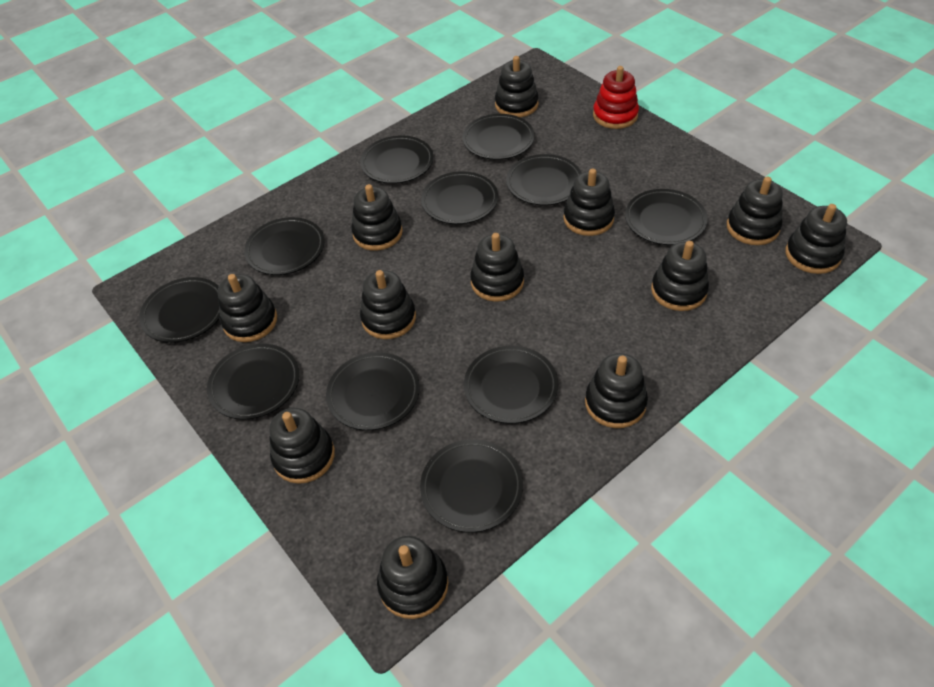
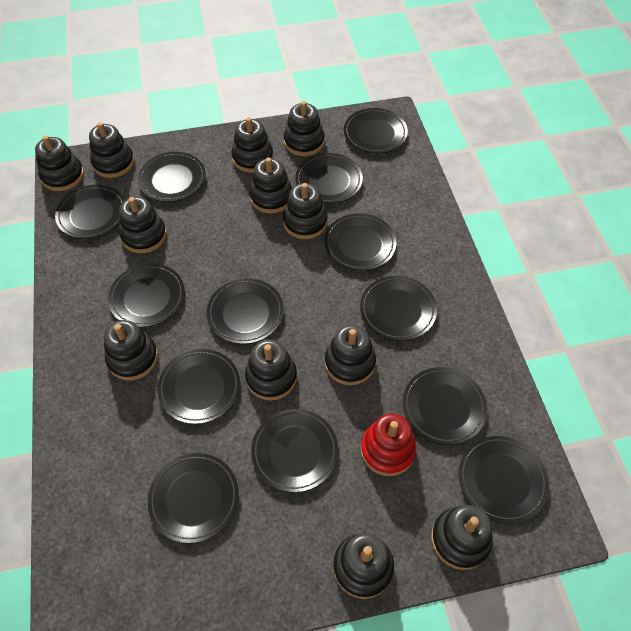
black plate: [139,277,220,343] [207,344,299,420] [244,217,324,275] [326,352,420,431] [360,135,433,184] [420,439,523,533] [421,171,498,224] [462,114,535,160] [464,346,558,424] [506,154,582,205] [625,189,708,245] = 11 -> [55,185,125,239] [108,264,185,327] [138,152,206,202] [148,453,239,543] [157,349,240,424] [207,278,284,344] [251,409,338,493] [295,153,363,204] [324,213,396,271] [344,108,408,154] [360,276,437,341] [403,367,487,445] [459,436,549,524] = 13

